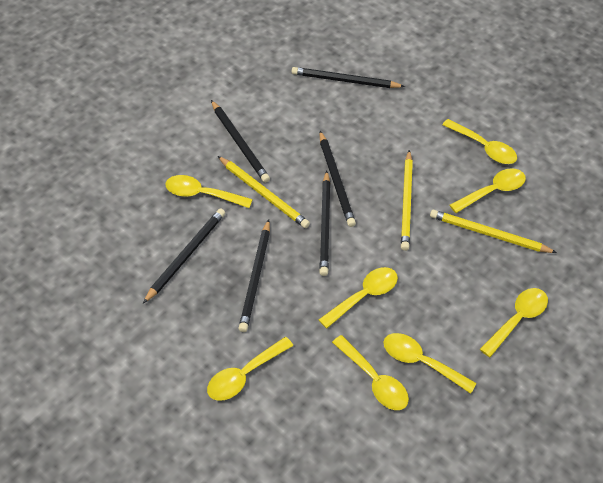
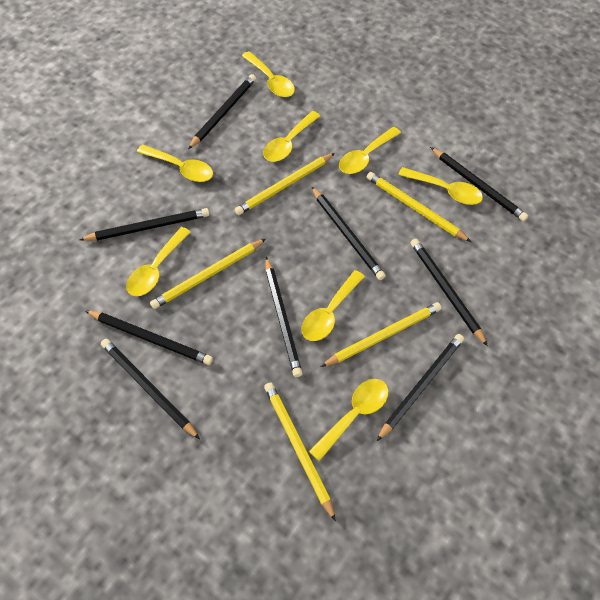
black pencil: [143,208,225,304] [211,100,270,183] [239,219,270,332] [292,67,405,88] [319,171,330,276] [320,131,356,227] = 6 -> [79,208,209,241] [85,310,213,365] [101,339,200,440] [188,74,256,149] [265,257,302,377] [311,186,386,280] [377,334,464,441] [410,239,488,346] [430,147,528,221] = 9
yellow pencil: [218,156,310,228] [401,150,413,251] [430,210,557,253] = 3 -> [150,239,266,309] [235,153,335,215] [264,383,336,522] [320,302,441,367] [367,172,471,242] = 5

